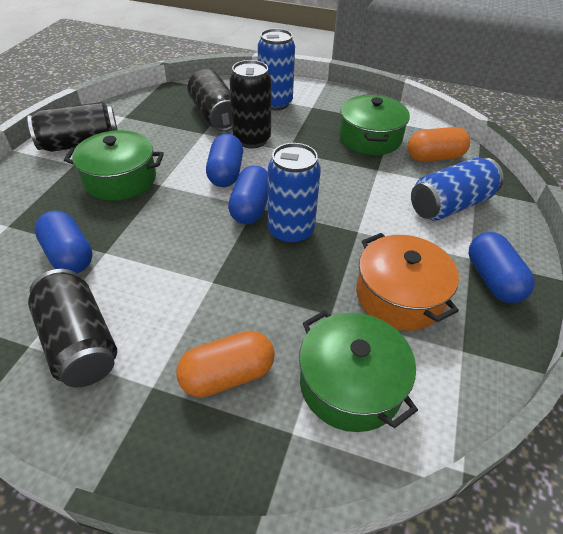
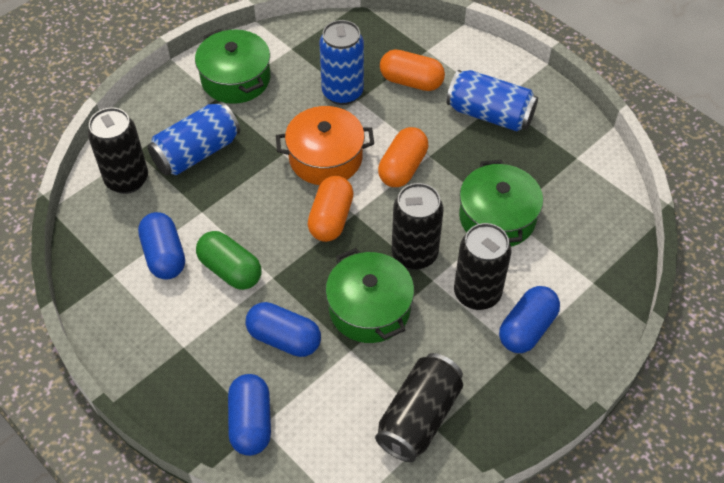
green capsule: none = 0 -> [196,231,261,290] = 1
orange capsule: [176,331,275,397] [408,127,470,162] = 2 -> [307,176,354,242] [378,127,428,187] [380,49,445,91] = 3

